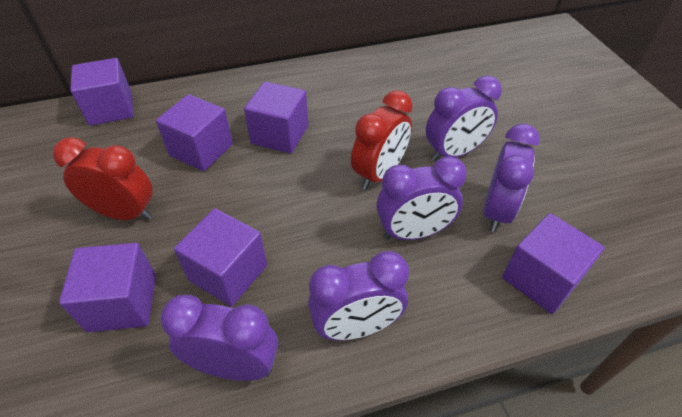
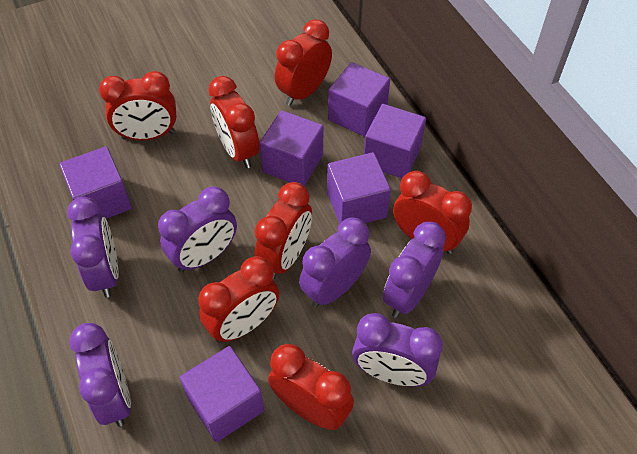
purple clock: [160,295,278,381] [308,251,409,341] [376,156,467,240] [426,76,502,162] [483,124,540,232] = 5 -> [67,197,119,298] [69,323,131,427] [158,186,237,272] [299,217,371,308] [352,313,443,387] [383,222,446,318] = 6
red clock: [53,137,153,220] [351,90,413,190] = 2 -> [99,71,176,140] [198,256,279,343] [209,76,260,168] [255,182,312,279] [268,344,354,430] [275,19,332,106] [393,171,472,254] = 7

